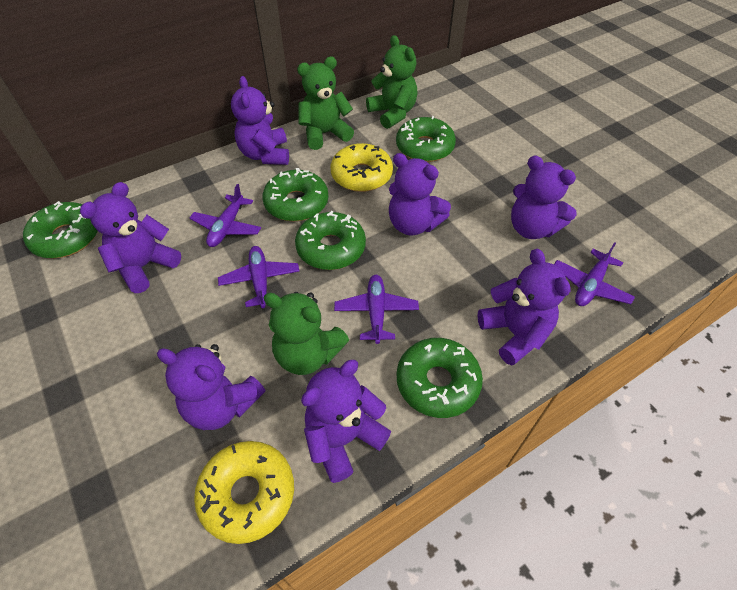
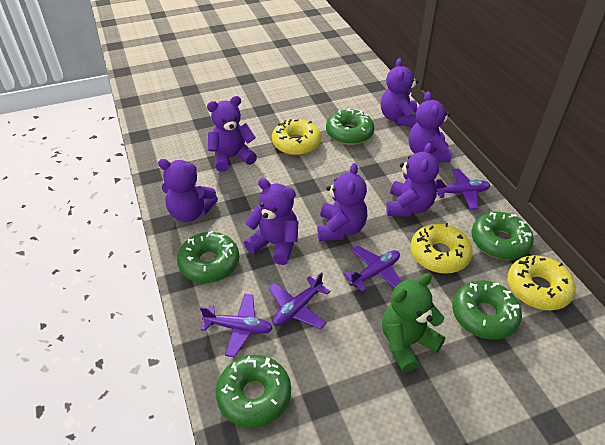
green teddy bear: [263,292,349,375] [297,56,354,150] [366,35,418,129] = 3 -> [382,273,445,372] = 1
yellow donut: [194,441,294,544] [330,143,393,192] = 2 -> [272,119,321,155] [411,223,473,274] [507,255,576,310] = 3

